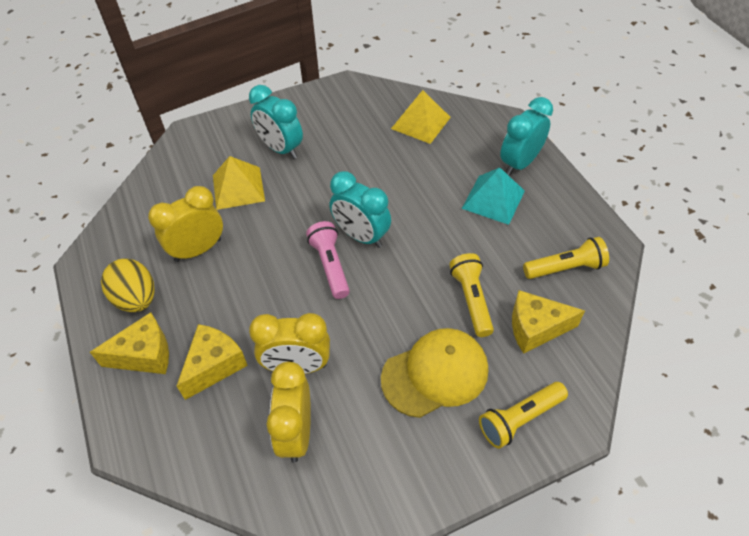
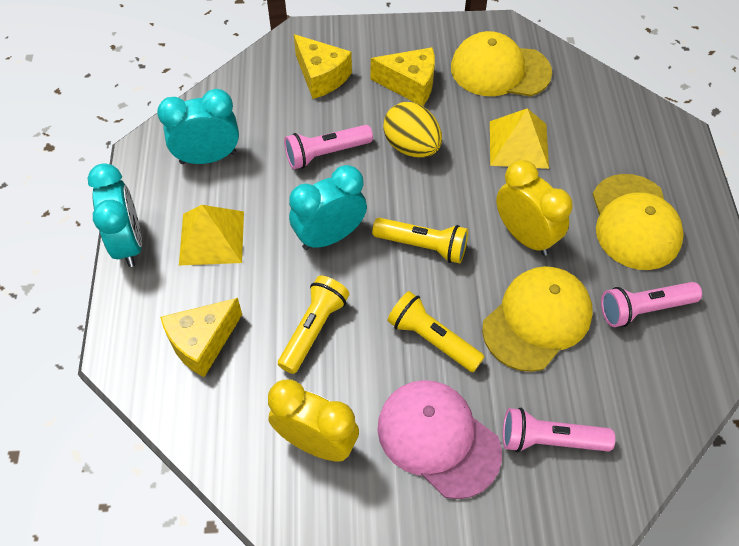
pink cap: none = 0 -> [377,380,502,499] = 1
pink flashlight: [306,221,350,299] = 1 -> [284,125,373,169] [503,408,615,452] [601,282,702,327] = 3
turquoise pyramid: [462,168,525,225] = 1 -> none = 0
yellow cap: [381,328,488,418] = 1 -> [451,31,552,96] [482,266,593,372] [592,174,684,270] = 3
yellow clock: [148,186,223,262] [249,313,330,374] [267,361,311,463] = 3 -> [268,380,359,462] [496,160,573,256] = 2

